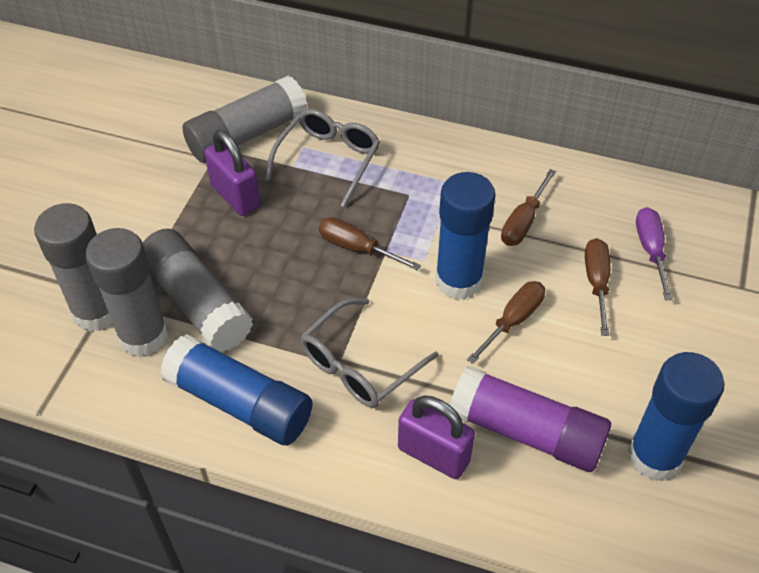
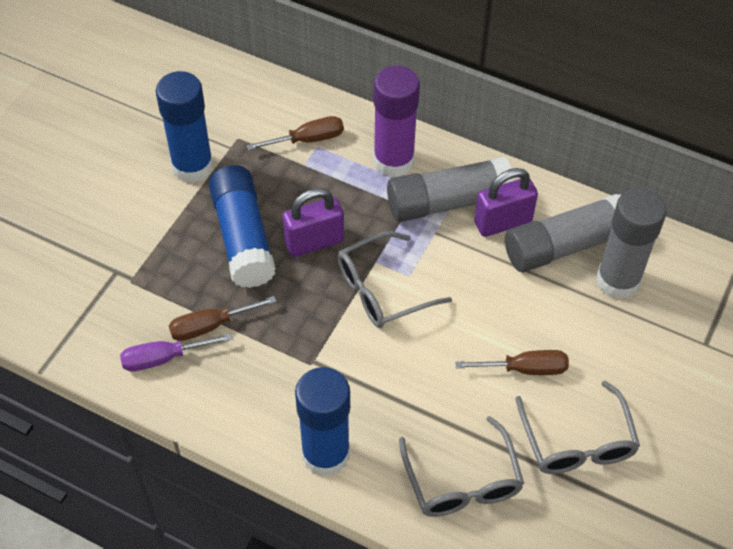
brown screwdriver: [319,217,421,271] [467,281,545,364] [501,169,556,246] [585,238,610,336] = 4 -> [169,296,276,341] [246,116,344,150] [455,350,569,375] = 3
grey glasses: [265,109,380,208] [300,298,439,408] = 2 -> [338,231,452,328] [399,416,524,517] [515,381,640,474] = 3
grey glue stick: [34,203,112,332] [85,228,168,357] [143,229,253,352] [182,76,308,163] = 4 -> [387,157,514,222] [505,194,621,272] [596,188,667,299] = 3

